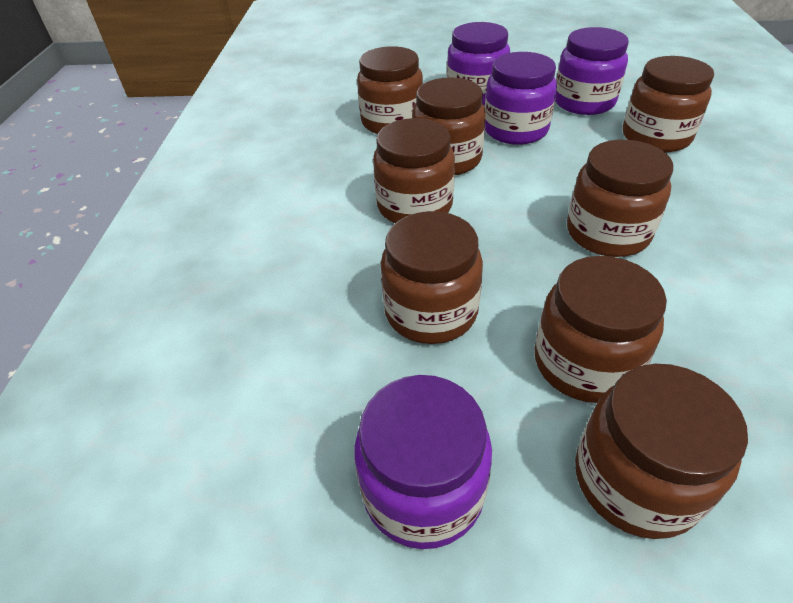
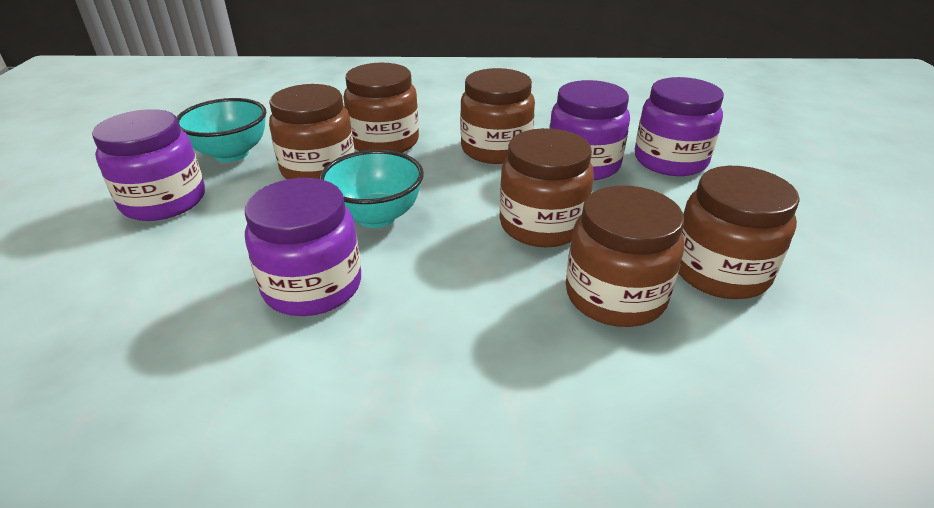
brown jar: [357,46,423,134] [373,118,455,223] [381,211,483,344] [412,77,486,175] [535,256,667,403] [567,140,673,257] [575,364,748,539] [623,56,714,152] = 8 -> [269,84,355,179] [344,63,419,153] [460,68,535,164] [499,128,594,247] [566,186,684,327] [678,166,800,299] = 6
turquoise bowl: none = 0 -> [177,98,266,162] [319,150,424,228] = 2

